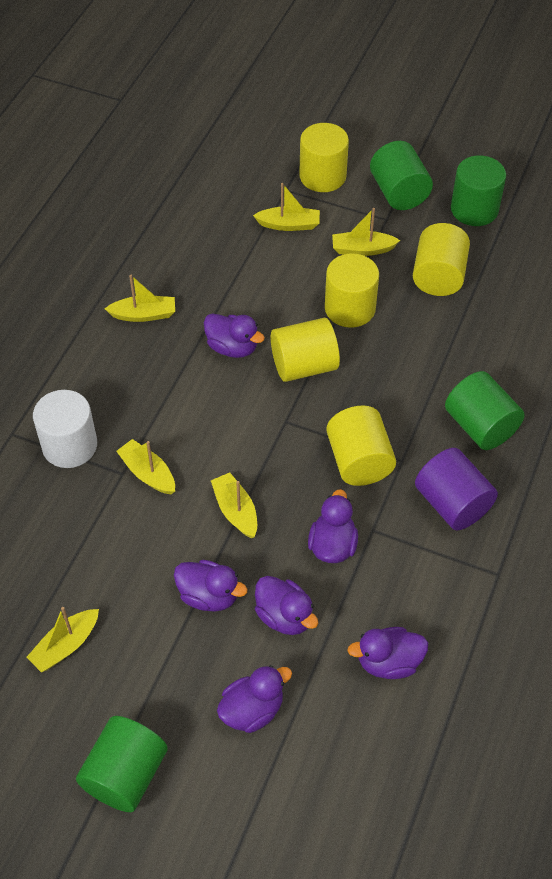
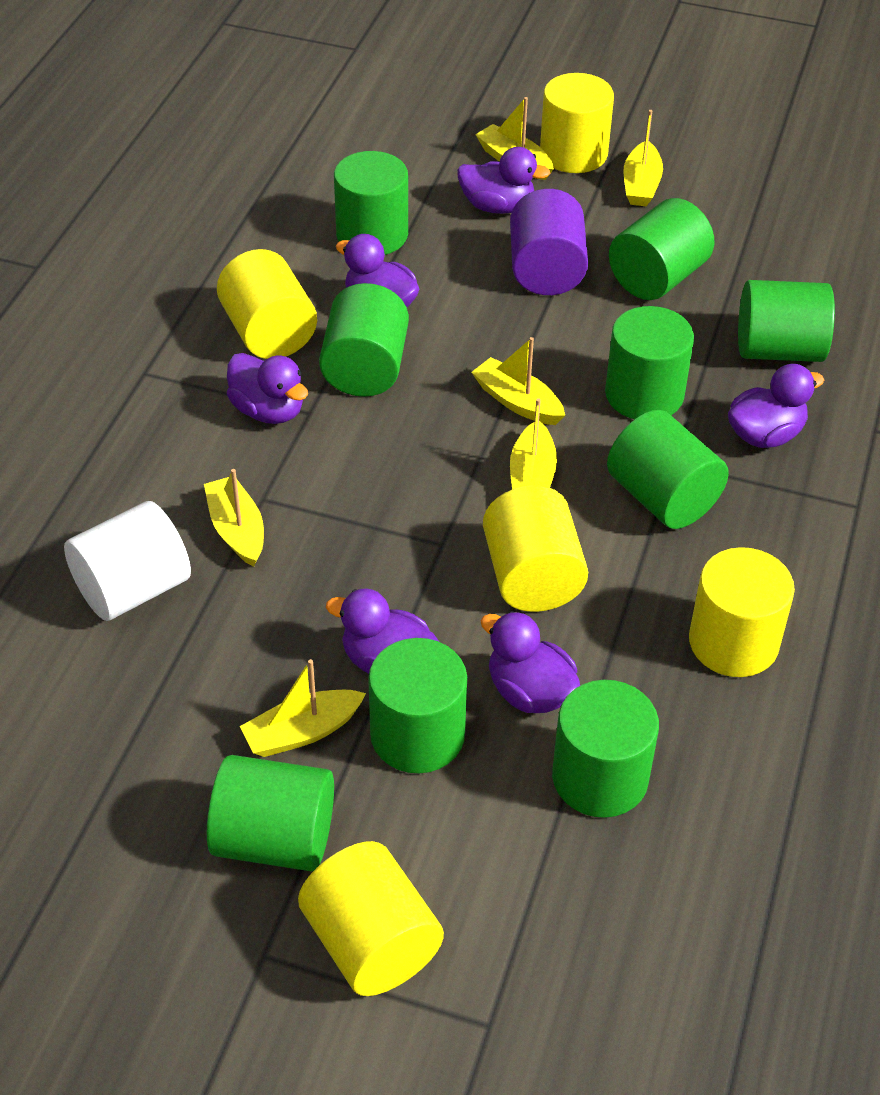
green cylinder: [76,716,168,812] [370,141,433,210] [445,371,525,450] [451,156,506,226] = 4 -> [207,755,334,872] [319,283,409,397] [334,151,408,255] [368,638,467,773] [552,680,659,818] [605,306,694,419] [607,410,729,529] [609,198,714,300] [738,280,835,362] = 9

